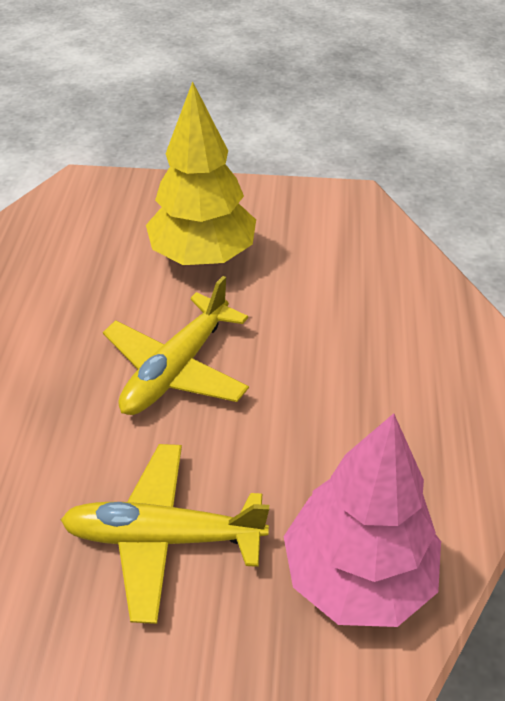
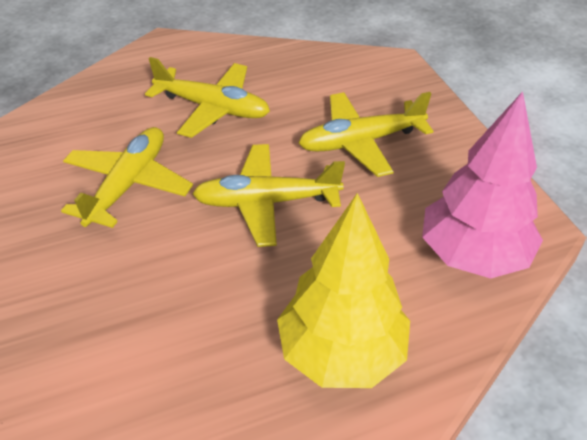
yellow plane: [61,444,269,624] [103,276,249,415] = 2 -> [61,127,193,228] [145,57,270,138] [192,144,345,247] [298,92,433,177] = 4

